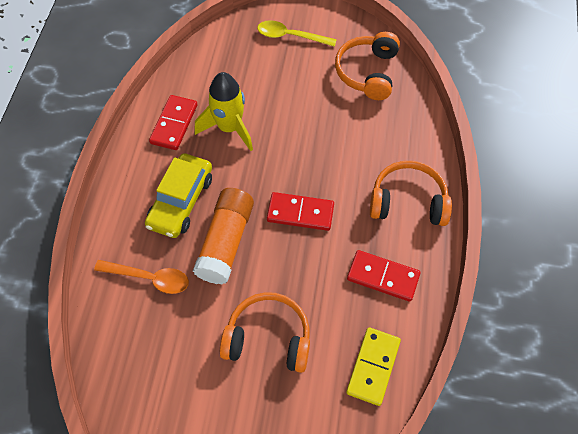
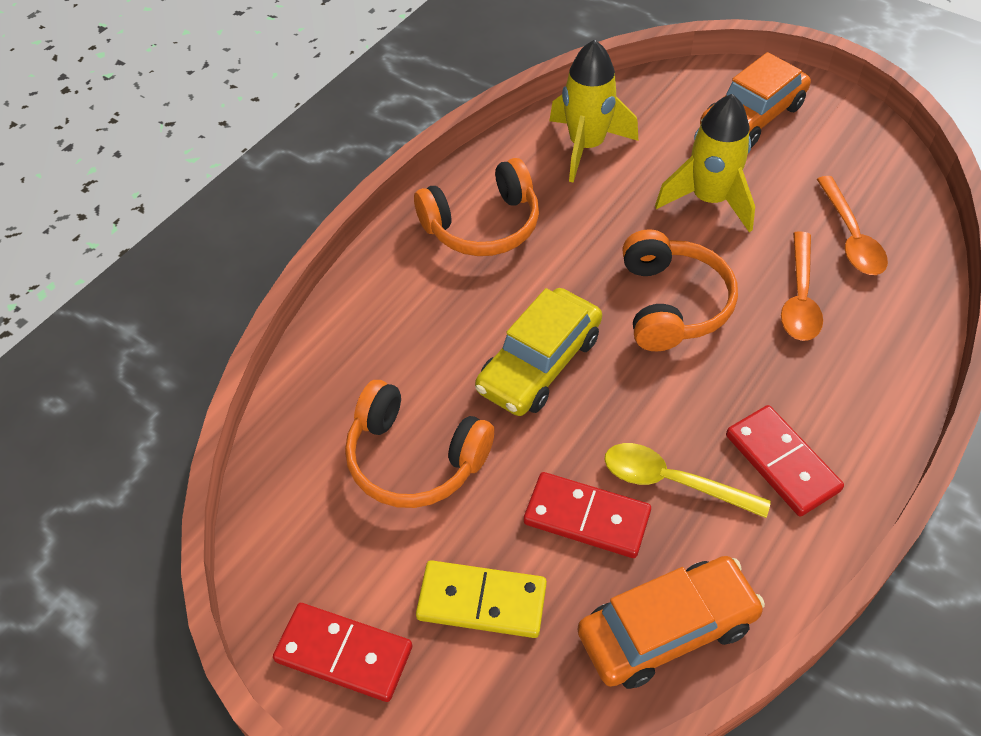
orange car: none = 0 -> [577,556,765,689] [700,52,811,148] = 2
orange glue stick: [193,188,254,284] = 1 -> none = 0
orange spoon: [94,260,189,294] = 1 -> [781,231,823,341] [817,176,888,275] = 2
yellow rocket: [195,72,253,151] = 1 -> [549,40,638,183] [655,94,755,232] = 2

